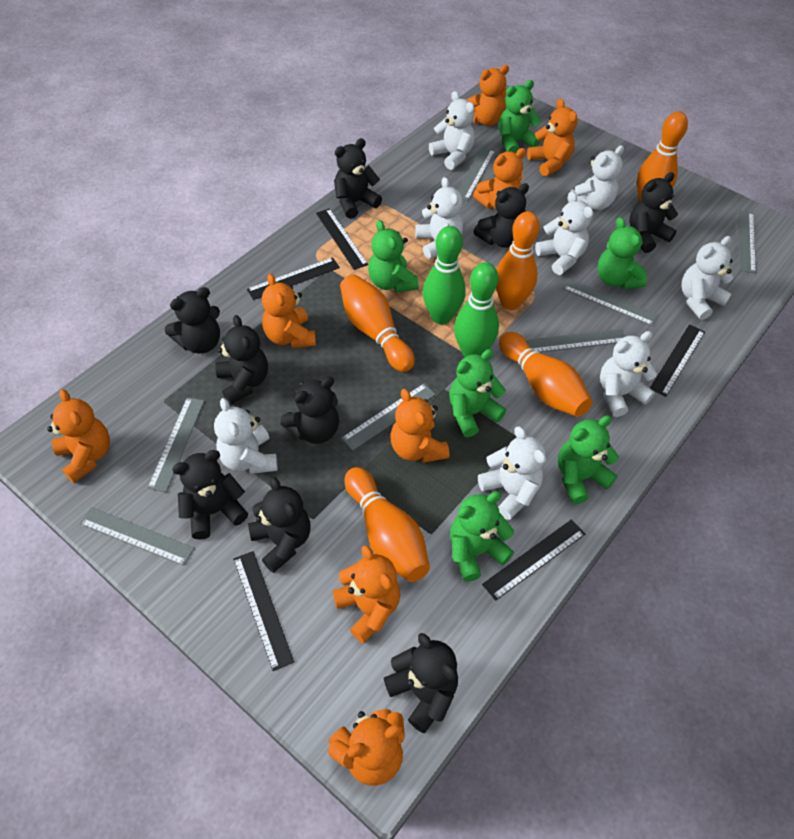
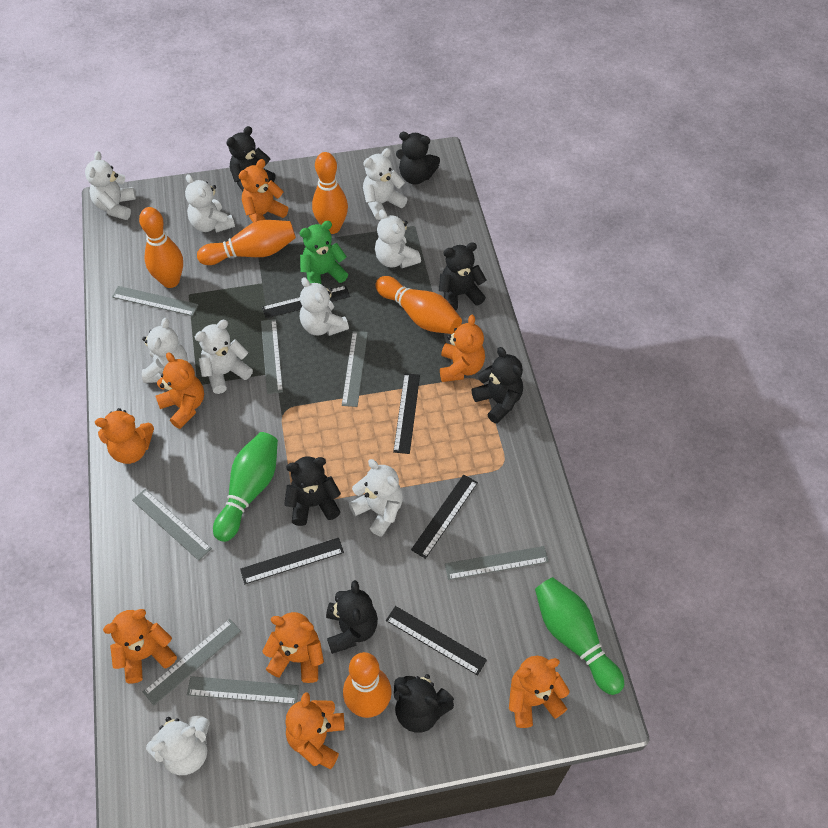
black teddy bear: [165,287,220,354] [172,450,248,540] [216,315,268,405] [248,477,311,573] [280,377,339,444] [334,138,382,219] [384,633,458,733] [473,183,529,248] [629,172,678,253] = 9 -> [226,126,275,192] [284,456,341,526] [326,580,378,654] [394,674,454,733] [396,132,440,185] [439,242,486,311] [472,347,523,424] = 7
green teddy bear: [368,220,419,292] [449,349,506,437] [450,491,514,582] [499,80,541,153] [558,415,619,504] [597,217,647,289] = 6 -> [299,221,348,284] = 1
white teddy bear: [214,398,278,474] [415,177,463,259] [429,91,475,170] [478,426,546,520] [535,192,593,275] [567,145,624,210] [600,331,657,417] [681,236,734,320] = 8 -> [85,151,136,220] [142,318,188,383] [146,716,210,775] [185,174,235,233] [195,320,253,394] [300,277,349,336] [349,459,403,537] [363,148,407,220] [375,209,421,268] = 9

